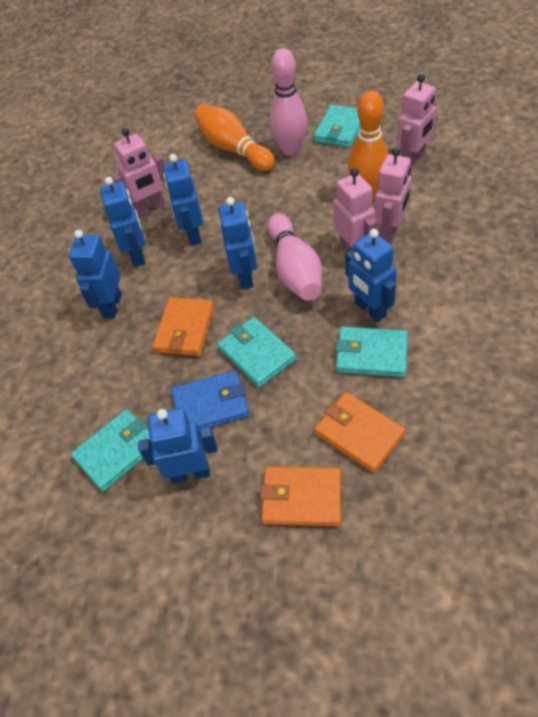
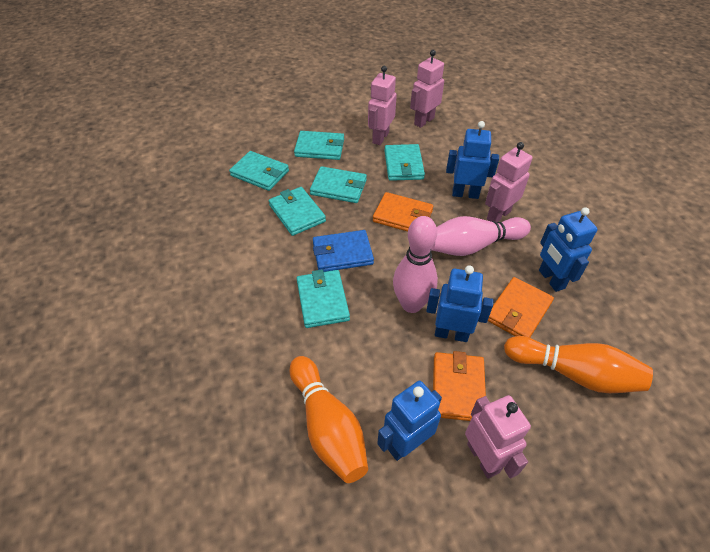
blue robot: [69,230,122,318] [100,177,145,267] [138,408,217,484] [163,154,203,245] [218,197,257,290] [345,229,397,322] = 6 -> [377,381,442,461] [426,265,493,342] [446,121,499,199] [539,207,598,292] = 4
turquoise wallet: [71,409,149,492] [217,317,296,388] [314,105,360,148] [335,327,408,377] = 4 -> [229,151,289,191] [269,187,326,236] [294,131,344,160] [297,270,350,328] [310,166,367,203] [384,144,425,181] = 6

